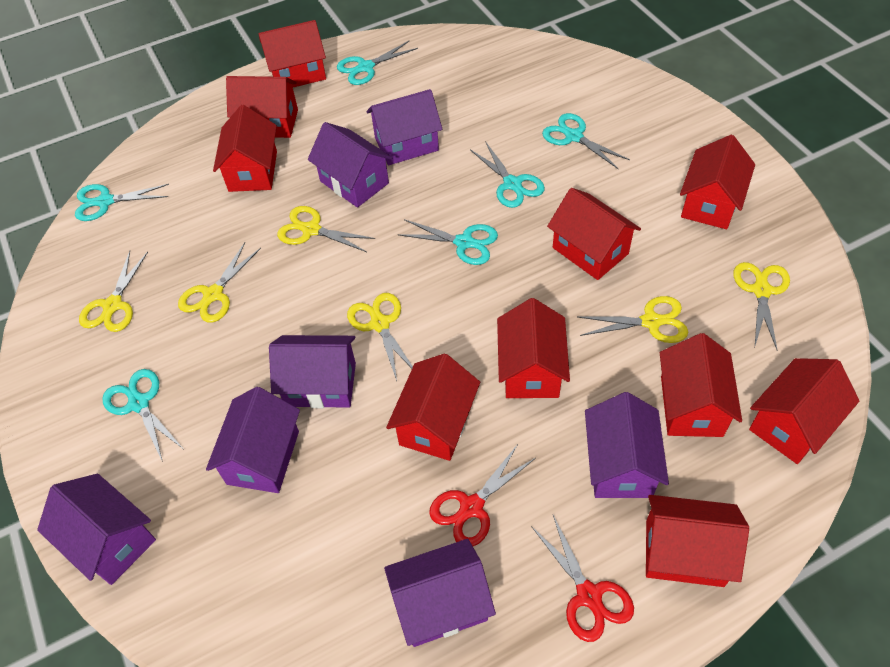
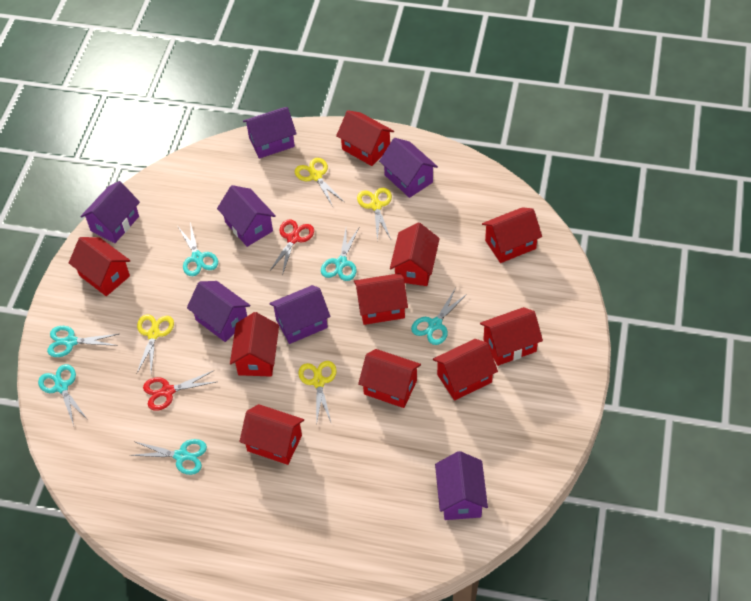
yellow scissors: [79,251,148,332] [178,243,261,323] [277,206,375,252] [347,293,413,381] [578,296,688,343] [733,262,790,351] = 6 -> [137,314,174,373] [294,158,344,207] [298,361,337,425] [357,188,392,240] = 4

